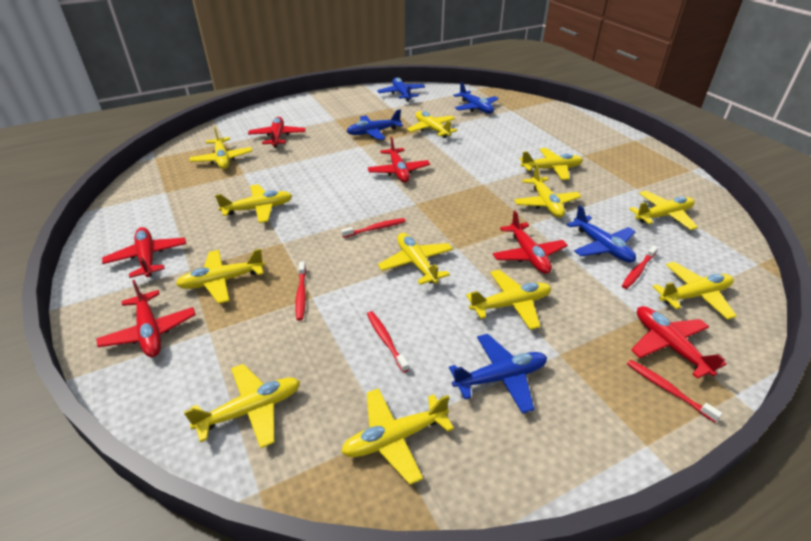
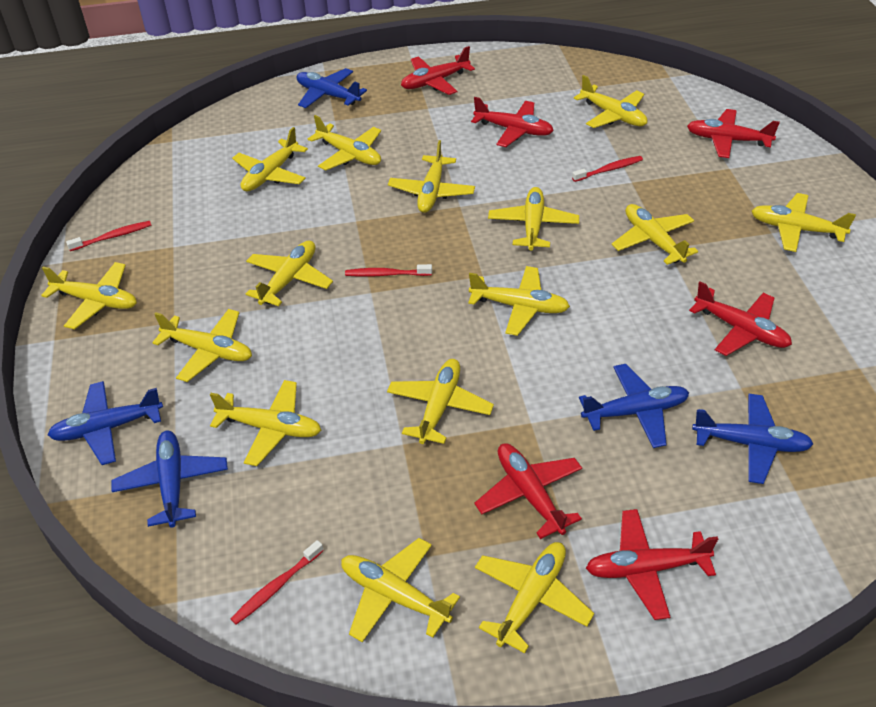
red toothbrush: [295,262,306,321] [341,218,406,238] [367,311,409,373] [622,245,658,289] [627,360,723,423] = 5 -> [66,221,151,251] [231,540,324,625] [345,264,432,277] [572,156,643,182] = 4
yellow plane: [176,249,265,304] [184,364,300,448] [189,127,252,169] [215,184,292,223] [341,388,454,485] [378,233,453,285] [407,111,458,138] [466,270,551,330] [514,165,582,218] [520,148,583,180] [629,191,698,230] [652,262,737,320] = 12 -> [41,262,137,329] [152,309,252,382] [210,380,321,466] [232,127,308,191] [246,240,333,306] [308,115,381,171] [341,538,460,642] [387,359,494,444] [388,140,475,213] [468,266,570,336] [475,542,594,653] [488,187,579,250] [574,75,647,128] [612,204,698,265] [752,193,856,252] = 15

